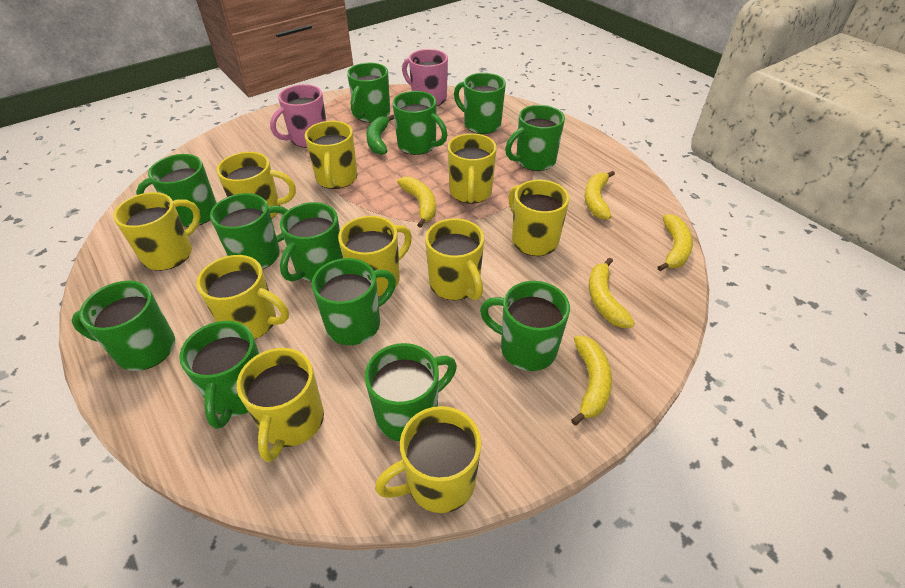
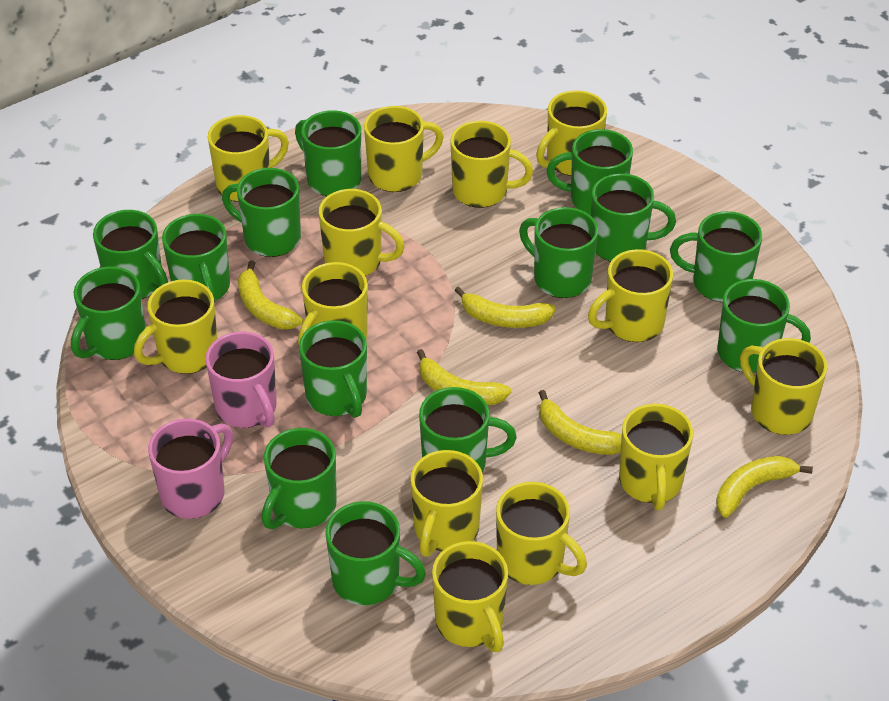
green banana: [366,115,394,155] = 1 -> none = 0
green mug: [71,281,175,371] [136,154,217,227] [179,321,260,429] [210,193,288,270] [280,202,343,282] [311,258,396,345] [347,63,390,122] [365,343,457,441] [392,91,447,155] [454,73,506,134] [480,281,570,371] [505,105,565,171] = 12 -> [71,266,145,360] [93,210,168,299] [162,214,230,303] [222,168,301,257] [261,428,337,529] [295,110,361,196] [299,320,367,418] [325,501,426,605] [419,387,517,472] [519,207,598,298] [547,129,633,215] [591,173,676,262] [670,211,762,302] [717,279,811,373] = 14
yellow mug: [113,192,201,271] [196,255,289,340] [216,152,296,219] [237,348,324,462] [305,121,357,189] [338,216,412,297] [375,406,481,513] [425,218,484,300] [448,133,497,204] [508,180,569,256] = 10 -> [134,279,218,374] [208,115,289,202] [298,262,368,344] [319,189,405,276] [364,106,444,192] [410,450,483,557] [432,541,508,652] [450,121,533,208] [496,482,587,585] [536,90,607,176] [588,249,673,342] [619,404,693,510] [740,338,827,435] = 13

